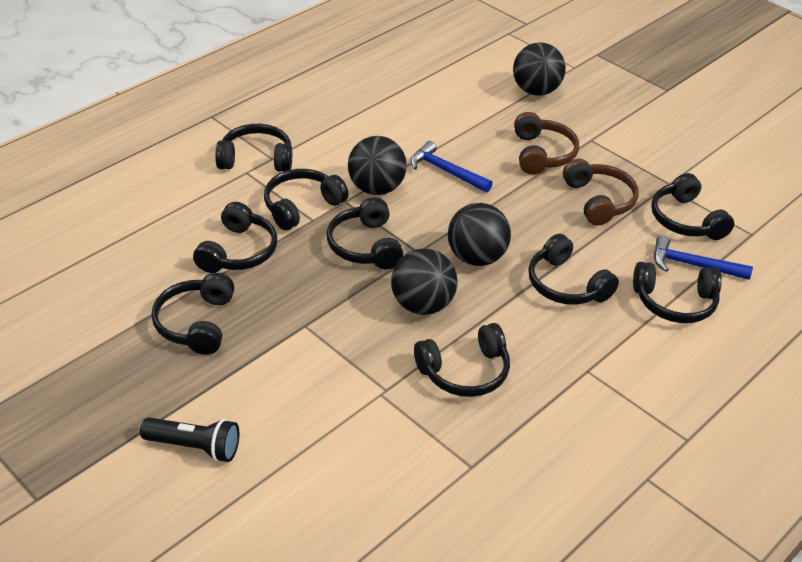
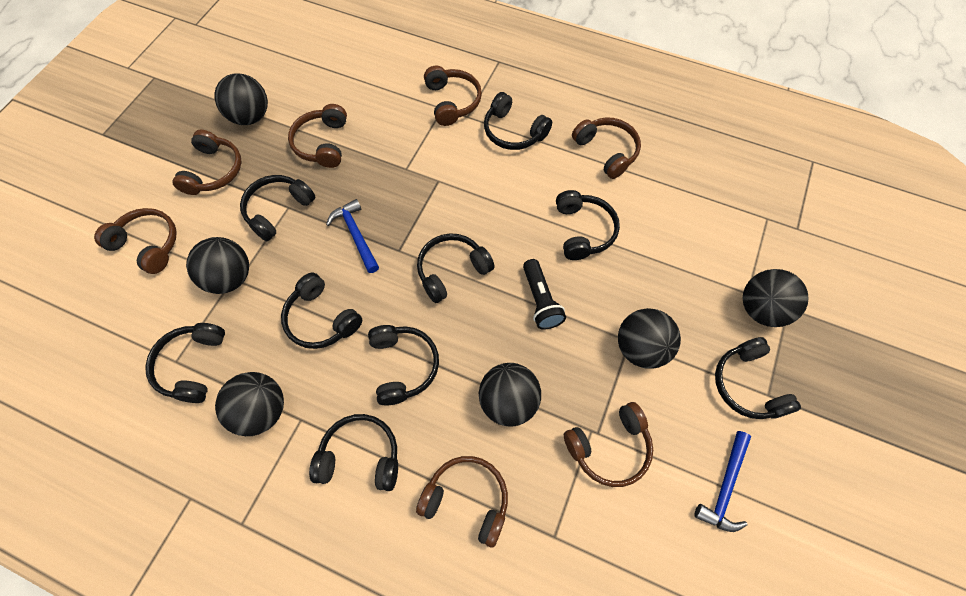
black ball: [348,136,407,195] [391,248,457,315] [448,203,511,266] [513,42,566,96] = 4 -> [186,237,249,294] [215,73,268,125] [215,372,284,436] [479,363,541,427] [618,308,681,369] [743,269,809,327] = 6
brown headphones: [514,112,579,175] [563,159,639,226] = 2 -> [94,208,177,274] [172,130,242,195] [288,104,347,168] [416,456,508,548] [424,65,482,126] [564,402,653,487] [572,118,641,179] = 7

